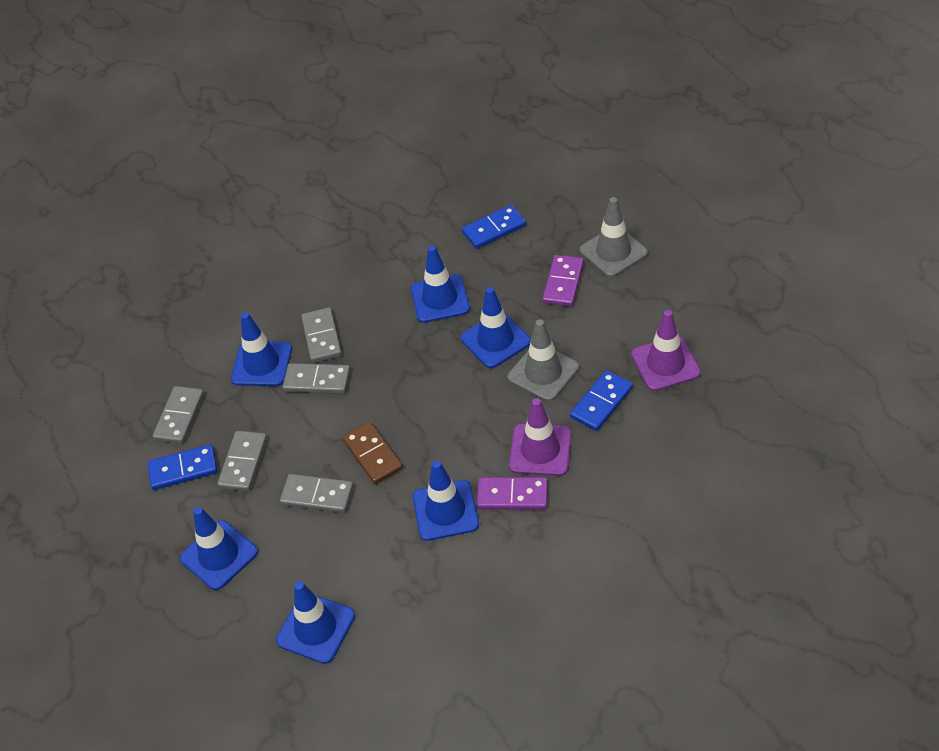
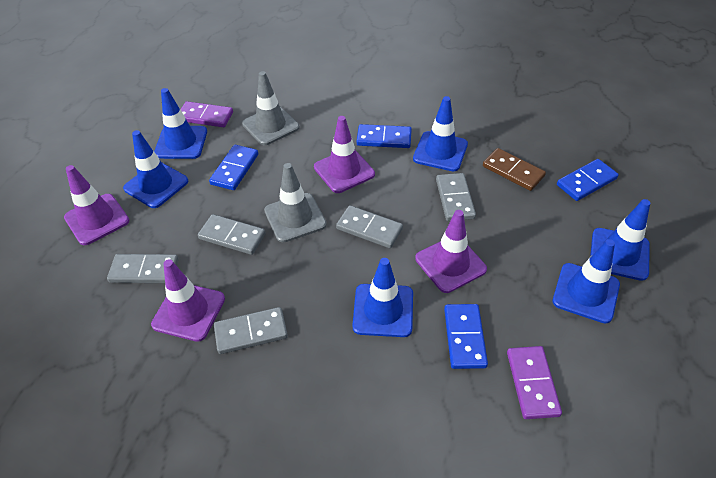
blue domino: [148,444,218,490] [462,205,526,249] [570,370,633,431] = 3 -> [209,145,258,190] [356,124,412,148] [444,304,488,369] [557,159,619,201] = 4
purple traffic cone: [509,398,572,476] [631,310,701,391] = 2 -> [64,165,129,245] [151,259,225,342] [314,116,375,193] [415,210,487,293] = 4

